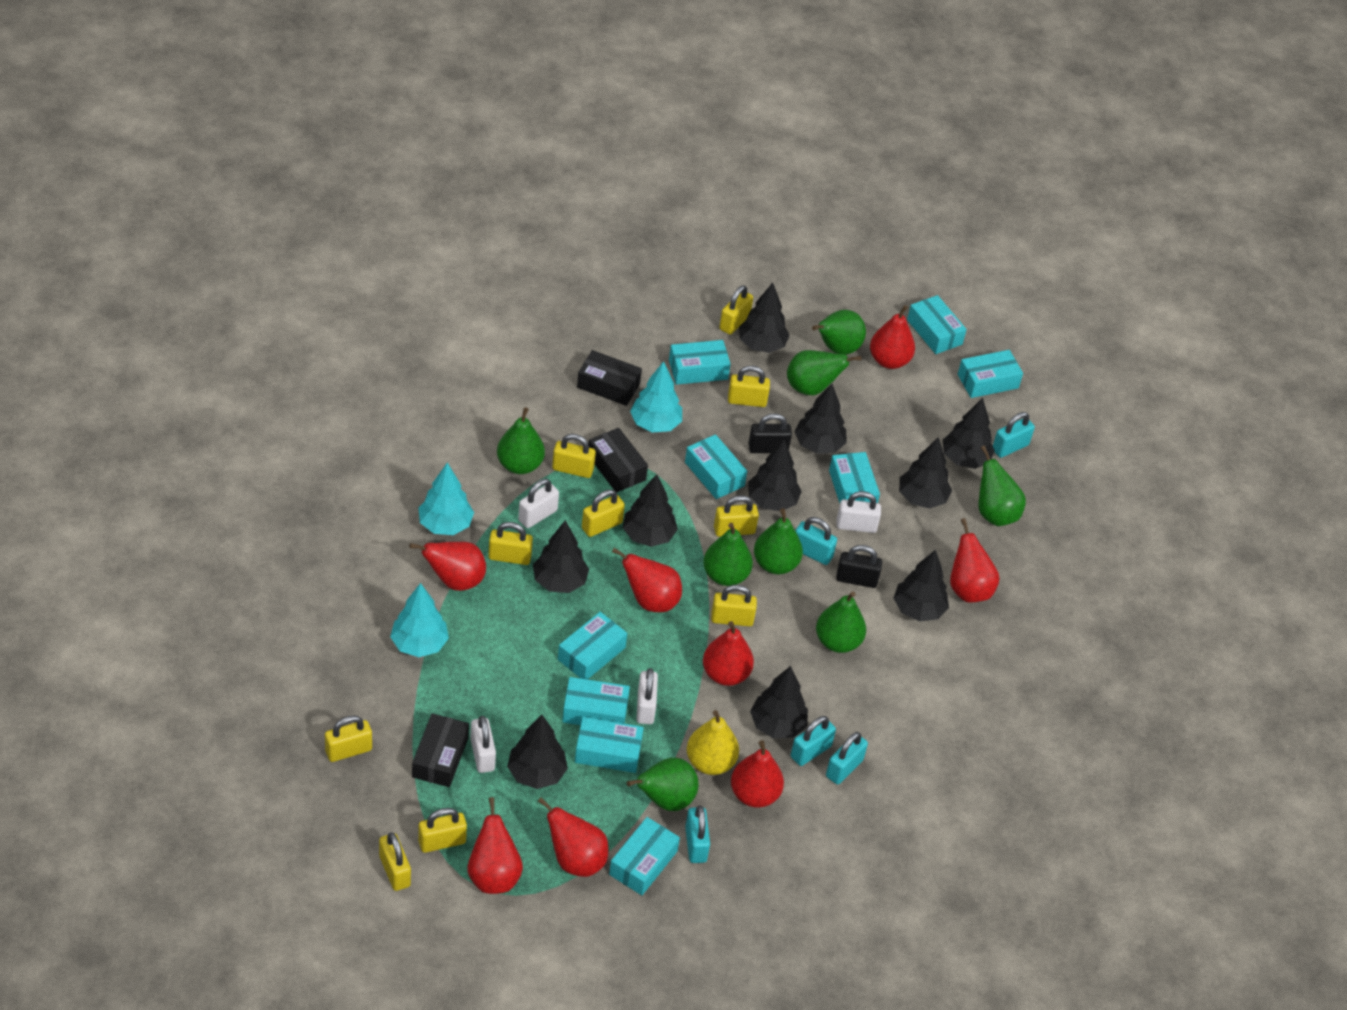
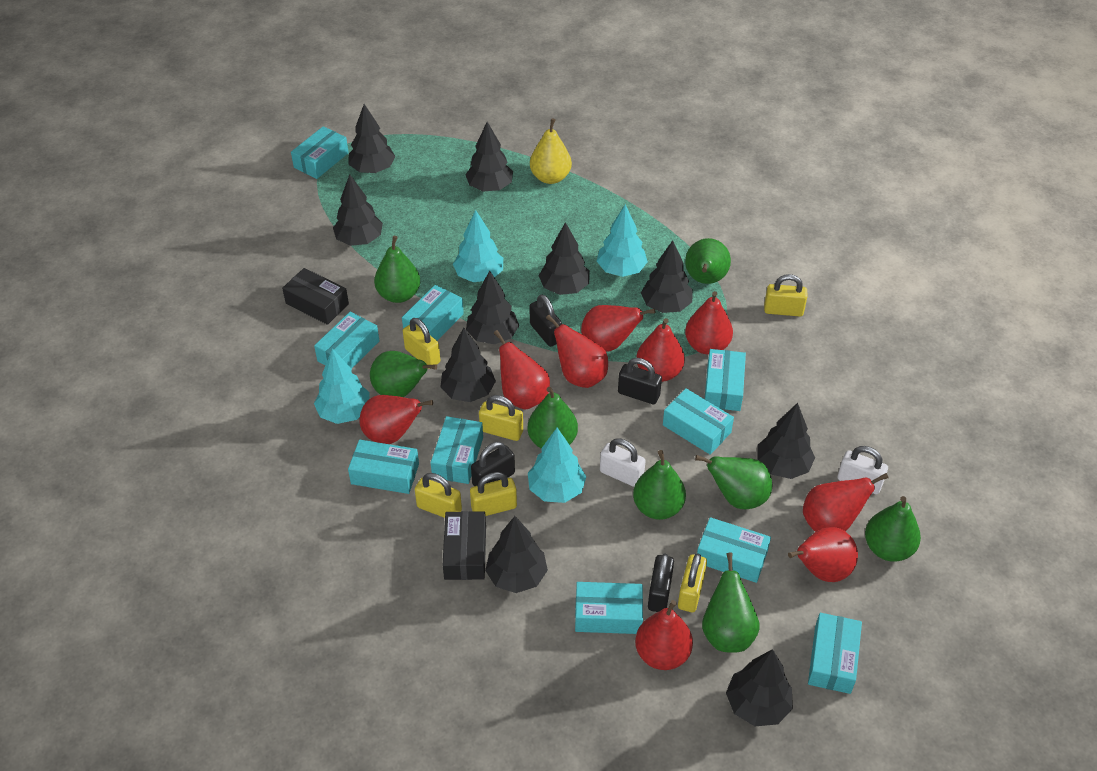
black box: [412,713,469,787] [577,350,642,406] [589,428,648,493] = 3 -> [282,268,349,325] [443,511,486,580] = 2
black padlock: [748,413,792,453] [836,545,882,588] = 2 -> [471,442,515,486] [530,294,562,347] [618,358,662,404] [648,554,674,612] = 4
red pear: [410,542,486,591] [468,797,523,894] [537,798,609,877] [612,548,682,612] [703,621,754,686] [731,740,784,808] [870,305,915,369] [950,518,1000,603] = 8 -> [359,395,433,444] [494,330,550,410] [546,315,608,388] [581,305,655,352] [635,600,693,670] [636,318,685,382] [685,291,733,355] [788,527,858,582] [803,473,889,532] = 9
turquoise box: [558,612,627,680] [562,677,630,725] [575,717,644,773] [609,817,680,895] [669,340,731,385] [685,434,747,499] [829,452,880,503] [907,295,967,354] [958,350,1023,398] = 9 -> [291,126,349,179] [314,312,379,369] [348,440,419,494] [402,285,464,341] [430,416,483,484] [575,582,643,634] [663,388,734,455] [697,517,771,583] [705,349,746,411] [808,613,862,694] = 10
turquoise padlock: [685,806,710,863] [791,716,836,766] [795,517,837,565] [826,732,868,785] [993,412,1035,458] = 5 -> none = 0
turquoise tree: [390,583,449,657] [418,462,474,535] [630,361,682,433] = 3 -> [314,349,370,424] [453,210,503,282] [528,428,586,503] [597,204,648,277] = 4
white padlock: [470,716,496,773] [518,479,559,528] [636,668,658,724] [837,491,881,533] = 4 -> [600,438,646,487] [837,446,888,494] = 2
yellow padlock: [325,715,372,762] [379,832,411,891] [418,808,467,853] [488,522,533,565] [552,434,596,478] [582,490,625,537] [711,585,757,626] [714,495,759,537] [719,285,753,335] [728,366,770,407] = 10 -> [403,318,440,369] [415,473,462,518] [470,472,517,516] [479,395,523,441] [678,553,707,612] [764,274,807,316] = 6

